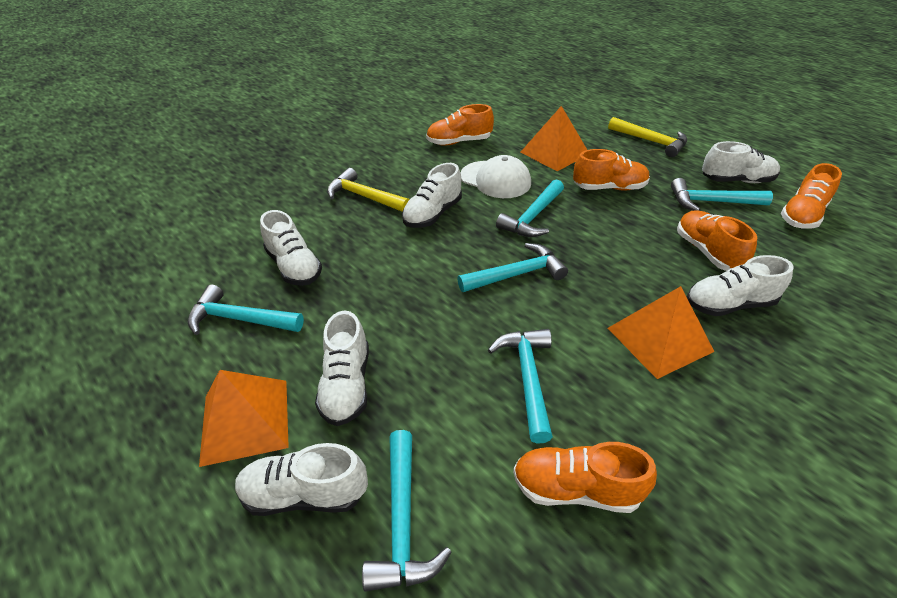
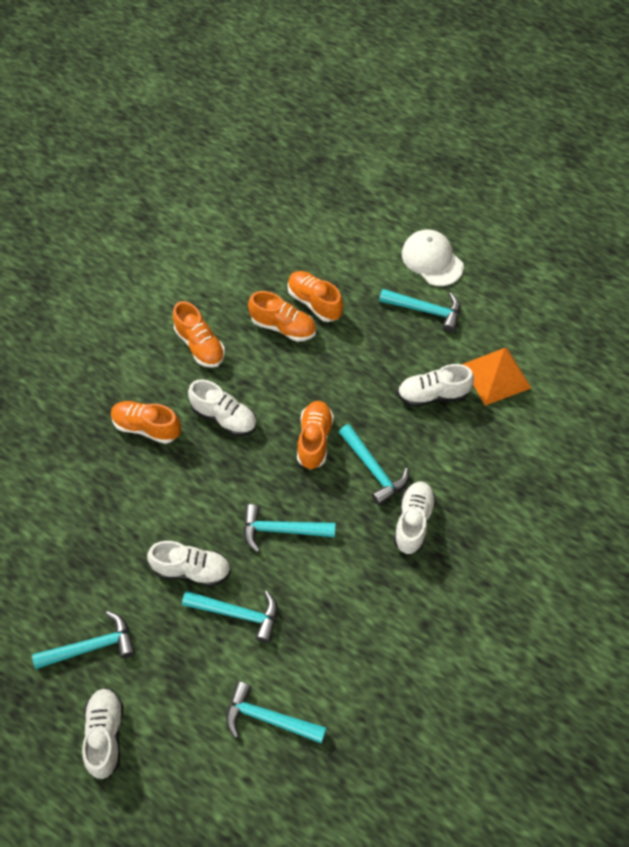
orange pyramid: [199,370,289,467] [520,106,587,171] [608,286,715,379] = 3 -> [462,348,531,406] = 1
white shoe: [235,443,368,516] [260,210,322,286] [315,311,369,426] [402,163,462,228] [687,255,793,316] [702,141,780,183] = 6 -> [82,688,123,779] [147,541,231,587] [188,379,257,436] [394,482,436,554] [397,364,474,407] = 5
yellow hammer: [327,168,410,212] [608,117,687,157] = 2 -> none = 0

